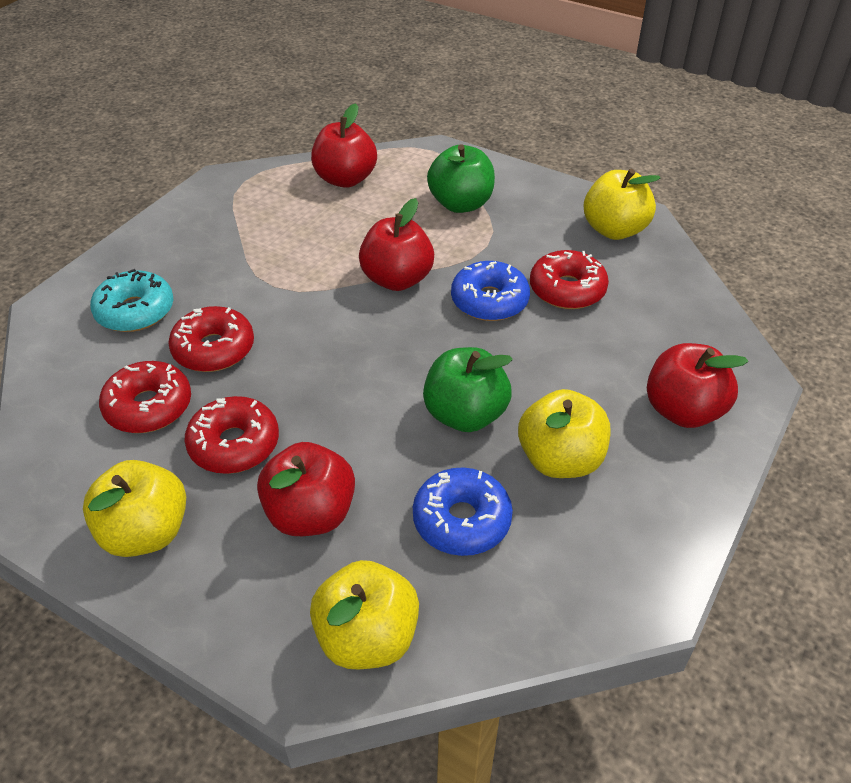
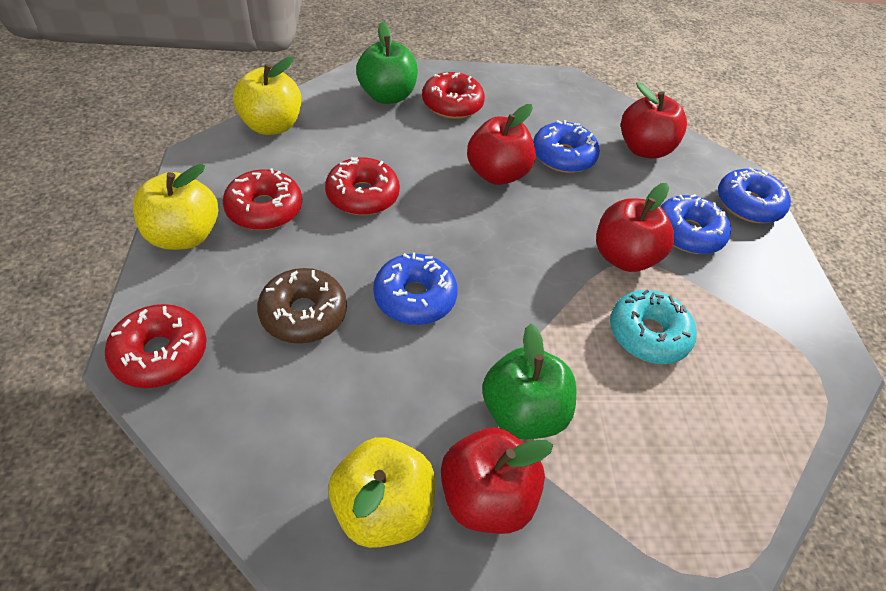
blue donut: [413,467,513,556] [451,261,530,321] = 2 -> [373,253,458,325] [533,120,600,173] [660,194,731,254] [718,168,791,223] = 4
brown donut: none = 0 -> [257,268,347,343] = 1
yellow apple: [83,460,186,557] [310,560,419,669] [518,389,610,478] [584,169,660,240] = 4 -> [133,164,218,250] [233,57,301,135] [328,437,435,548] = 3

